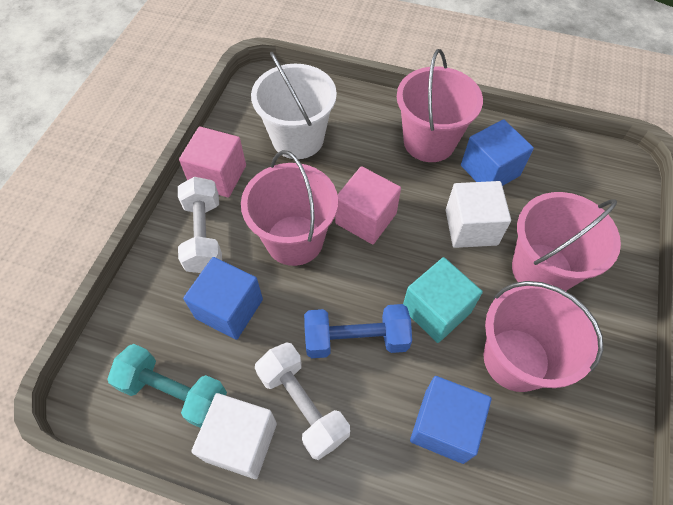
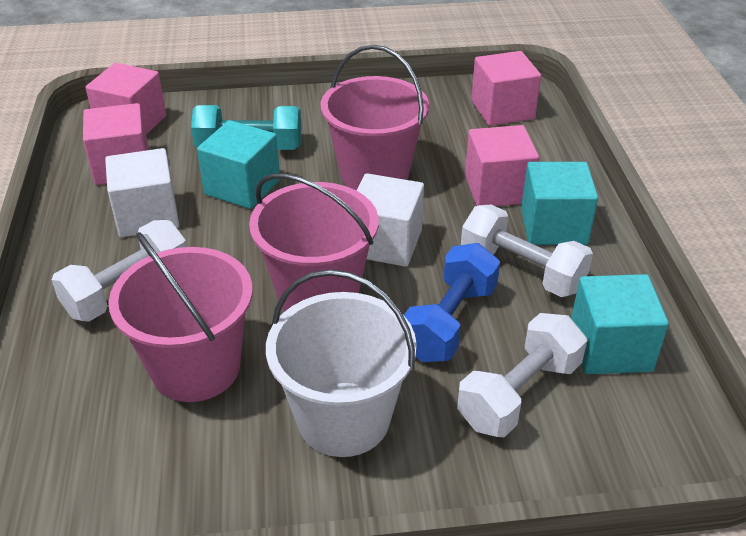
blue cube: [183,257,263,340] [410,376,491,464] [461,119,534,186] = 3 -> none = 0
pink bucket: [241,150,338,266] [397,49,483,162] [484,281,604,392] [512,192,621,291] = 4 -> [108,232,253,402] [249,173,378,311] [321,45,429,191] = 3
pink cube: [179,126,246,198] [335,166,401,244] = 2 -> [83,103,149,185] [86,63,166,135] [465,125,539,206] [471,51,541,126] = 4
turquoise cube: [403,257,483,343] = 1 -> [197,120,280,209] [521,162,598,245] [571,274,669,374] = 3
white dumbbell: [178,177,222,273] [255,342,350,460] = 2 -> [52,220,187,322] [457,313,587,437] [461,205,593,297] = 3

